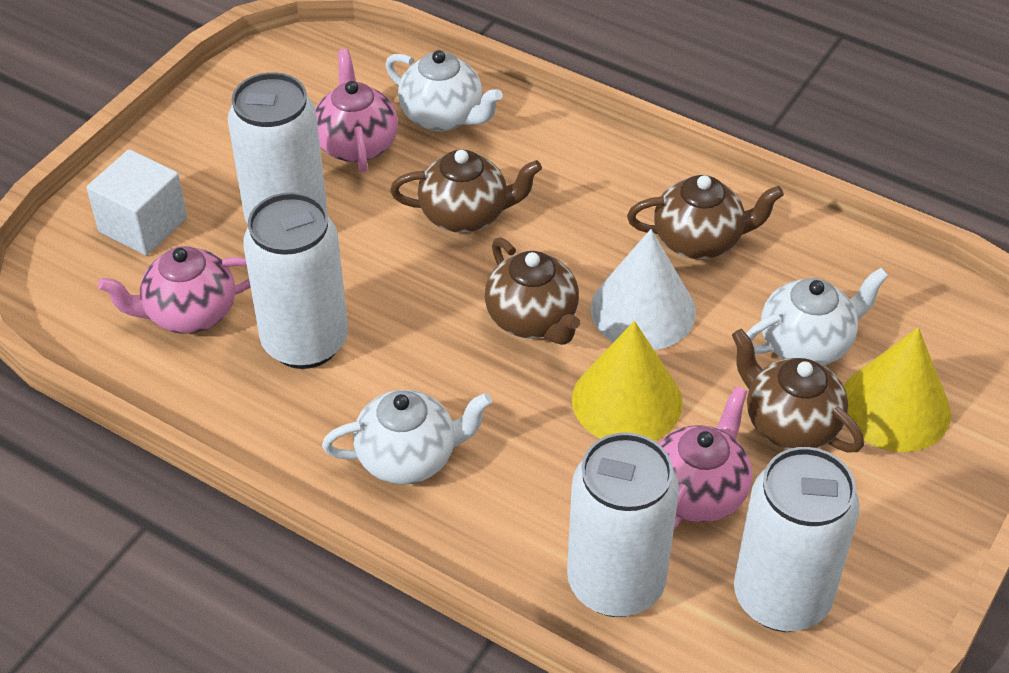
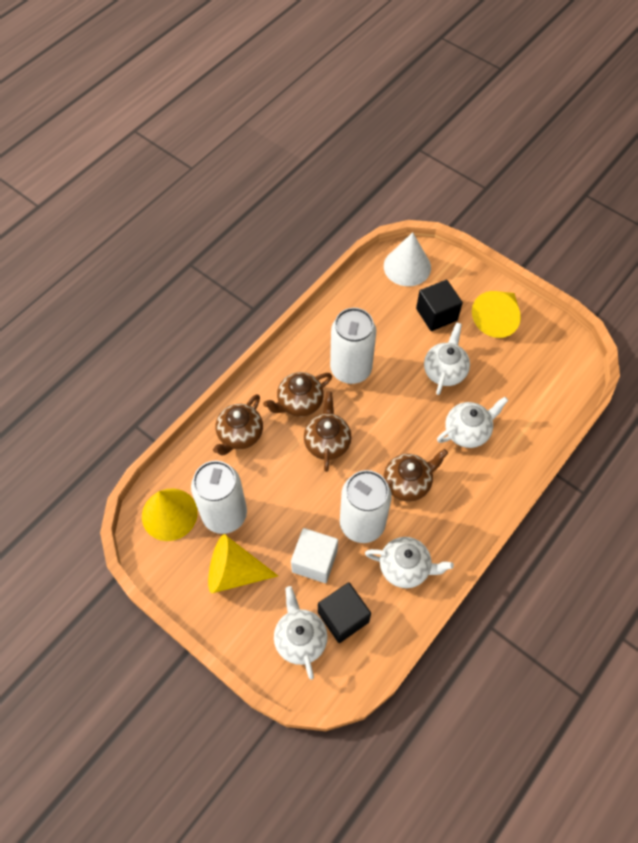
black cube: none = 0 -> [318,582,371,643] [416,280,463,331] = 2
pink teapot: [98,246,250,334] [315,49,398,173] [659,386,752,530] = 3 -> none = 0
white can: [228,72,327,224] [243,192,348,369] [567,433,679,617] [734,447,860,632] = 4 -> [191,461,247,534] [330,308,376,384] [340,470,392,543] = 3
white teapot: [322,390,492,485] [385,50,503,131] [746,268,888,365] = 3 -> [274,586,328,680] [365,537,454,588] [424,322,470,395] [437,397,508,448] = 4
yellow cone: [572,321,682,441] [844,327,951,452] = 2 -> [142,489,198,541] [208,534,278,593] [472,291,521,338] = 3

